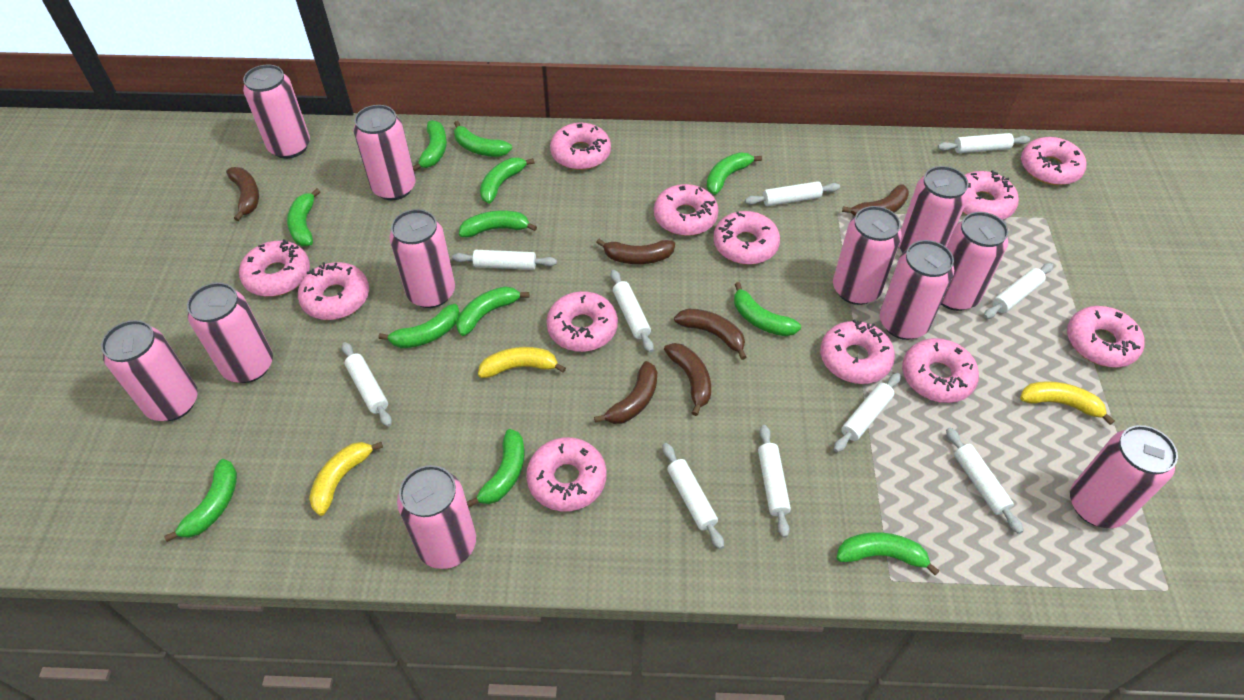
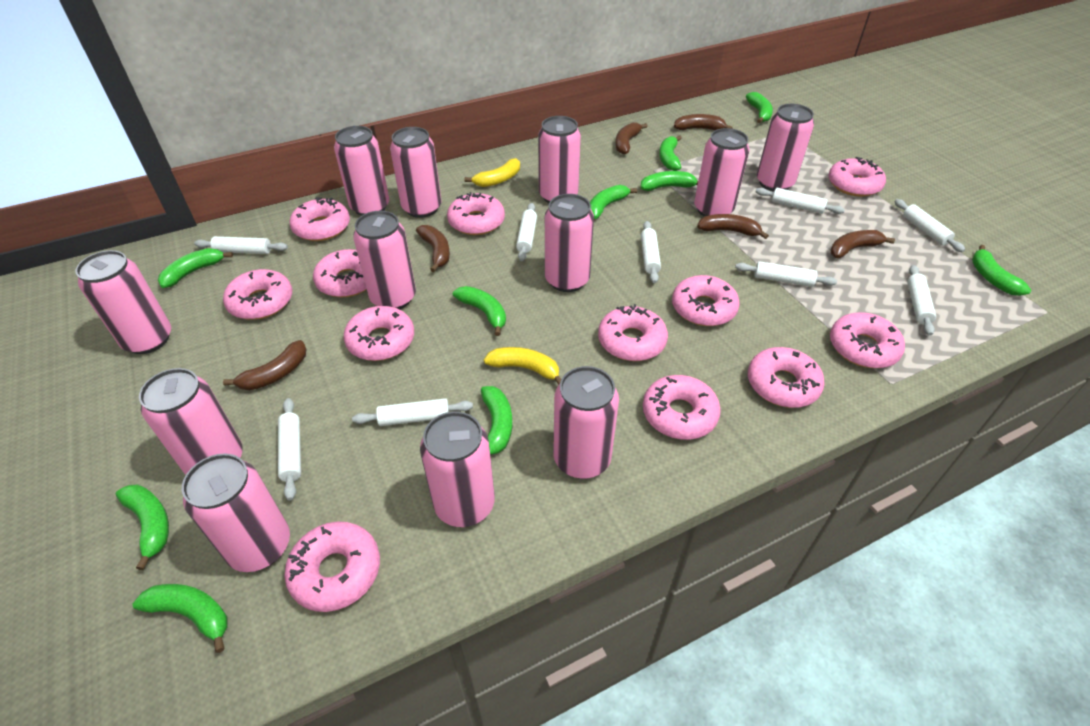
green banana: [164,459,237,542] [287,188,320,246] [378,304,460,348] [413,120,447,172] [454,121,512,157] [457,286,529,336] [459,210,537,237] [467,429,524,507] [480,158,534,204] [706,152,762,195] [734,282,801,336] [837,532,939,576] = 12 -> [116,485,169,570] [133,584,228,653] [158,248,233,288] [453,286,506,336] [481,386,512,455] [590,185,637,219] [641,171,698,191] [659,135,682,171] [746,92,773,123] [972,245,1031,296] = 10
pink can: [101,320,198,421] [187,283,273,383] [243,64,310,159] [353,105,416,200] [389,209,455,308] [397,465,476,569] [833,206,902,305] [880,240,954,340] [899,166,969,253] [941,212,1008,311] [1070,425,1178,528] = 11 -> [75,250,171,354] [139,368,243,475] [182,453,290,572] [334,126,389,216] [353,211,416,309] [390,127,441,218] [420,411,495,527] [538,116,581,203] [545,194,594,292] [553,366,619,479] [694,128,750,216] [757,104,814,191] = 12
white rolling pin: [342,342,392,427] [452,250,557,270] [611,270,654,353] [663,443,724,549] [745,181,840,206] [758,425,791,538] [834,373,901,452] [938,133,1030,153] [946,428,1023,534] [984,263,1053,319] = 10 -> [194,236,288,254] [278,398,301,501] [352,398,473,426] [516,203,537,261] [641,221,661,283] [735,261,837,287] [755,188,845,214] [894,199,965,252] [907,265,936,336] = 9
yellow banana: [309,442,383,516] [478,347,566,378] [1020,381,1115,425] = 3 -> [465,158,520,187] [484,347,561,385] = 2

